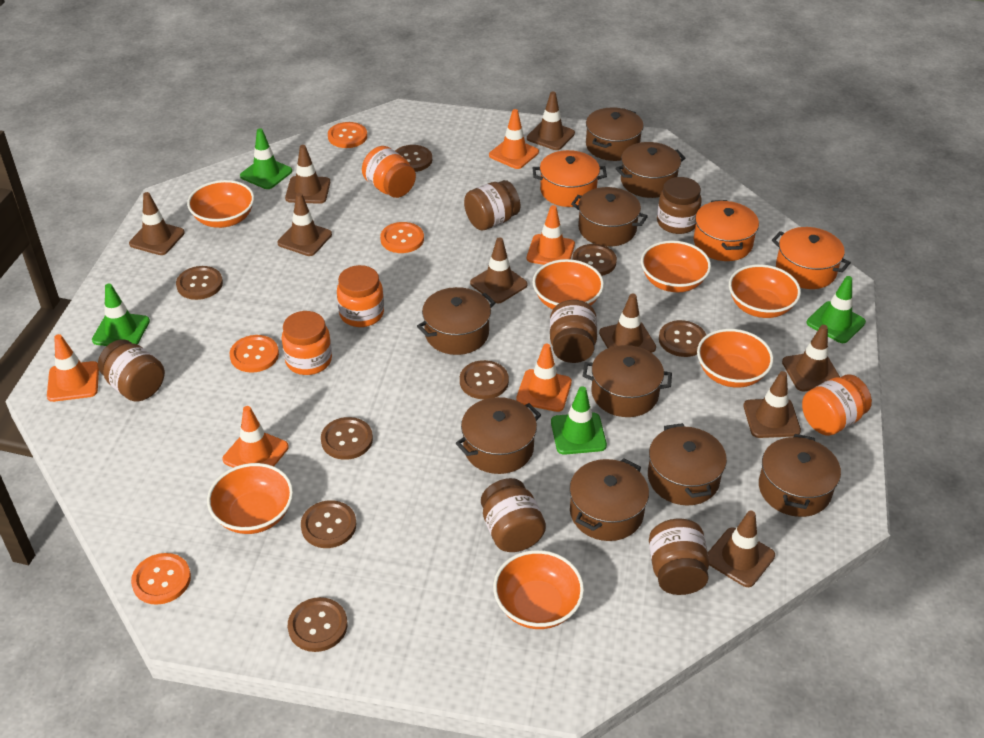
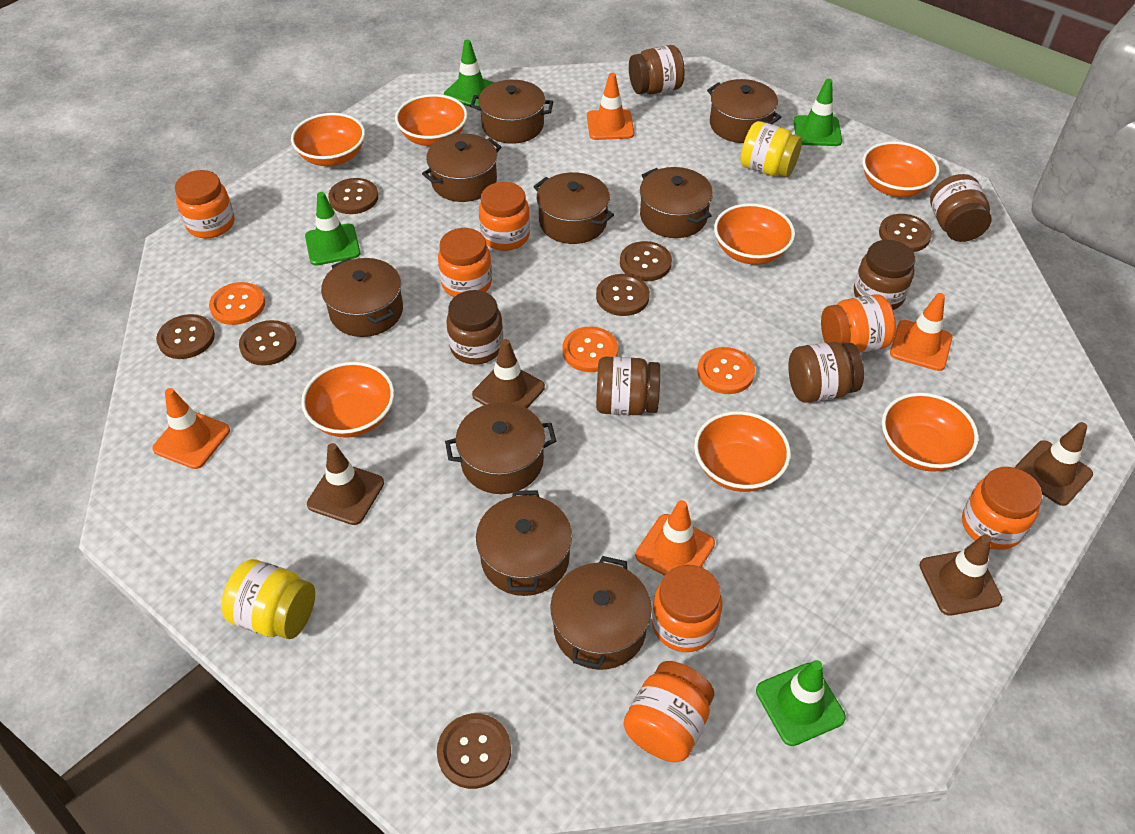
brown button: [176,266,223,300] [288,597,347,652] [301,500,357,548] [321,417,373,460] [395,145,432,172] [460,360,509,399] [572,244,617,276] [659,320,706,357] = 8 -> [156,314,215,359] [239,320,297,366] [328,178,378,214] [437,713,511,789] [596,274,650,316] [620,241,672,281] [879,214,932,252] = 7
brown traffic cone: [129,192,185,255] [277,193,332,256] [285,145,330,204] [470,237,528,303] [527,92,575,150] [599,293,656,353] [708,511,775,587] [743,371,801,438] [782,325,840,391] = 9 -> [307,443,384,525] [472,339,545,408] [919,534,1002,616] [1015,422,1093,506] = 4
orange button: [131,553,191,605] [230,335,279,373] [328,122,367,148] [380,222,424,253] = 4 -> [209,282,265,325] [563,327,618,372] [697,347,755,394] = 3
orange jar: [282,311,332,375] [337,265,384,327] [362,146,416,198] [802,374,872,436] = 4 -> [175,170,235,238] [438,228,492,297] [479,182,530,251] [623,661,715,762] [652,565,723,652] [821,294,896,353] [962,467,1042,550] = 7
orange pot: [533,150,607,207] [694,200,759,261] [772,227,851,289] = 3 -> none = 0
orange traffic cone: [47,334,99,402] [222,406,289,468] [489,109,539,169] [516,344,572,412] [527,205,575,265] = 5 -> [152,388,230,469] [587,73,634,140] [635,500,715,576] [890,293,952,371] = 4
yellow jar: none = 0 -> [221,559,315,639] [740,121,802,177] = 2

